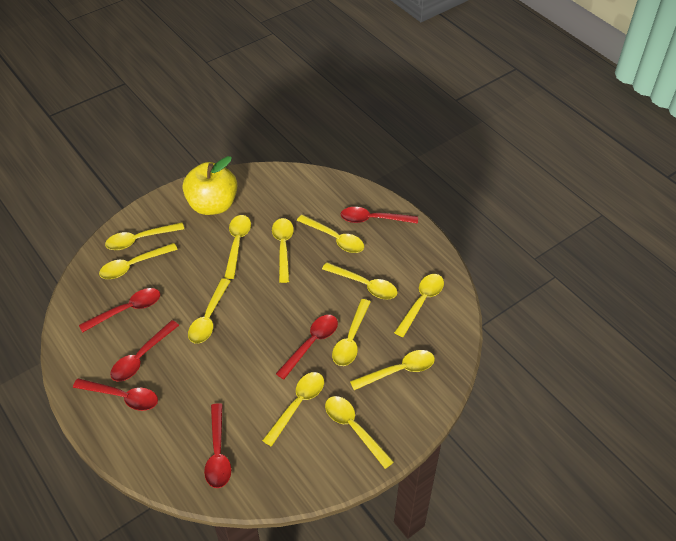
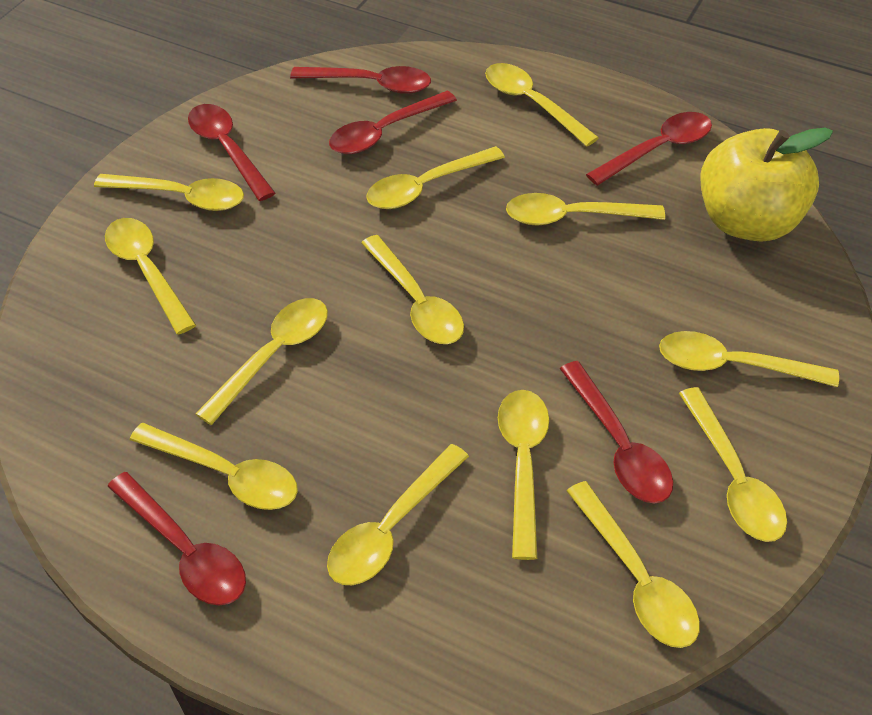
yellow spoon: [99,243,178,279] [105,223,184,250] [188,278,231,344] [224,215,251,279] [262,372,324,446] [272,218,294,283] [297,215,364,253] [322,262,397,300] [325,396,394,469] [332,299,371,366] [350,350,435,390] [394,274,444,337] = 12 -> [94,174,244,211] [105,218,196,334] [130,423,298,510] [195,298,328,425] [327,444,469,585] [361,235,464,344] [366,146,505,209] [485,63,599,146] [498,390,549,560] [506,193,665,226] [567,481,700,648] [659,331,839,387] [679,387,787,542] = 13

